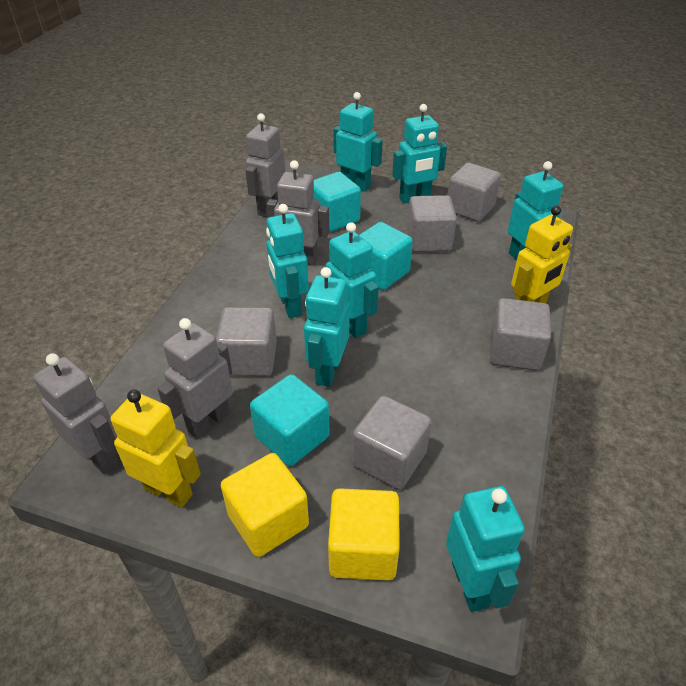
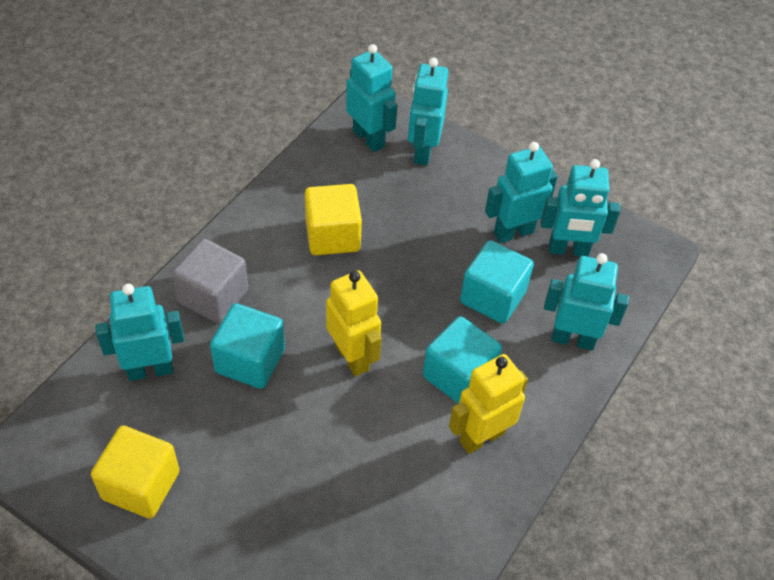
grey cube: [216,307,277,376] [352,395,432,490] [407,195,457,252] [448,163,501,222] [490,298,551,371] = 5 -> [172,239,248,323] = 1
grey robot: [33,353,118,474] [157,318,233,439] [245,113,285,217] [267,160,329,266] = 4 -> none = 0
turquoise robot: [266,204,309,318] [304,267,350,387] [325,222,379,338] [333,92,383,192] [392,104,447,204] [446,486,525,612] [508,161,563,260] = 7 -> [95,284,184,381] [346,44,397,152] [408,58,448,166] [485,142,558,243] [541,159,621,257] [544,253,629,350] = 6

